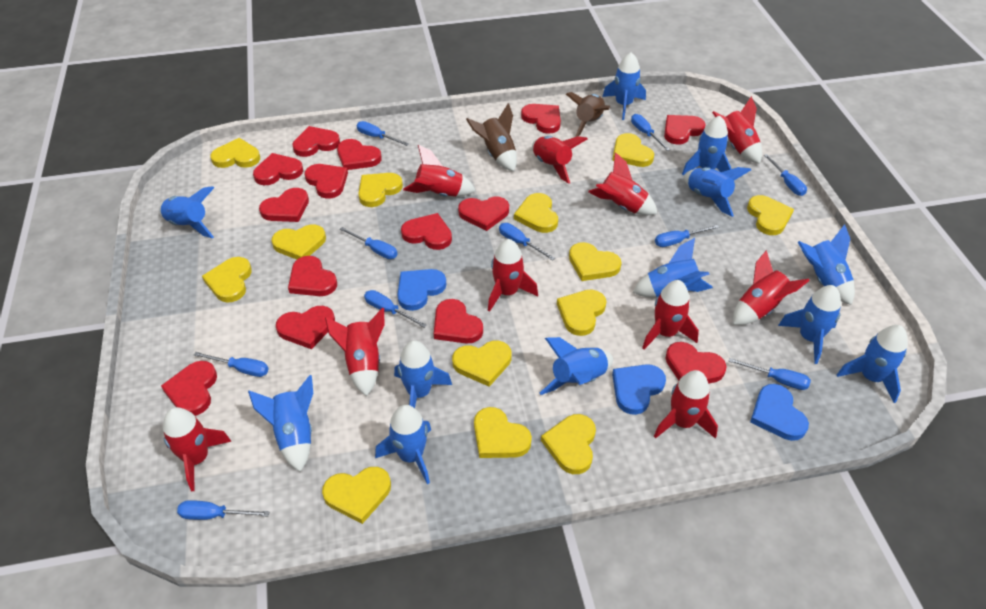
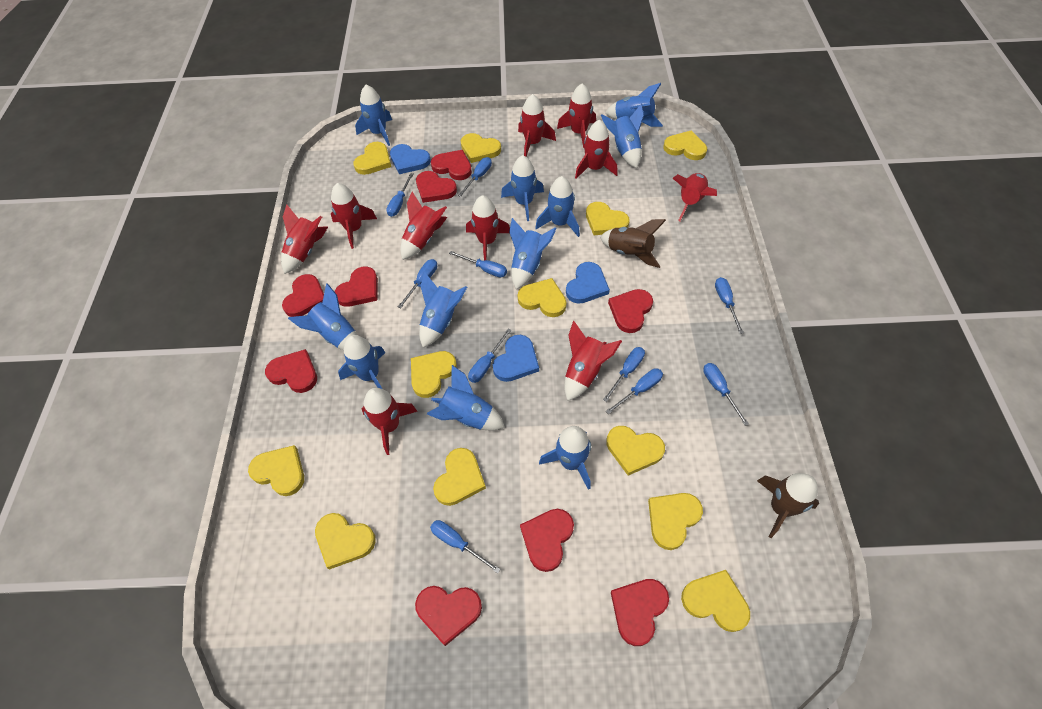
blue rocket: [159,186,214,238] [248,375,313,472] [375,405,431,484] [394,340,452,408] [540,337,613,395] [603,52,646,120] [632,238,713,297] [682,116,731,175] [684,167,751,217] [778,285,841,364] [797,224,855,305] [837,325,908,403] = 12 -> [288,283,357,351] [338,335,385,389] [355,85,392,146] [419,272,467,348] [427,365,505,431] [501,155,544,221] [509,218,557,289] [535,176,580,237] [539,426,591,490] [601,103,644,168] [605,83,663,127] = 11
red heart: [161,361,217,416] [253,153,303,185] [259,188,309,222] [276,306,335,349] [288,256,337,296] [293,126,340,157] [305,164,348,199] [337,139,382,170] [401,213,452,250] [434,299,483,344] [458,196,509,231] [521,104,561,134] [664,115,706,144] [665,342,726,384] = 14 -> [265,349,317,393] [282,274,324,317] [335,267,378,307] [415,586,482,646] [416,171,457,203] [431,150,472,180] [520,509,574,572] [608,289,653,333] [611,579,669,646] = 9
yellow heart: [202,257,252,303] [210,138,260,168] [271,225,326,260] [322,467,391,524] [358,173,403,207] [452,341,512,387] [474,407,532,458] [514,193,558,233] [541,414,596,474] [557,290,606,336] [569,242,622,281] [612,133,654,167] [747,195,794,235] = 13 -> [248,445,304,496] [315,513,376,570] [353,142,391,175] [411,351,457,398] [433,448,486,506] [461,133,501,163] [518,278,566,317] [586,202,630,235] [606,426,665,476] [648,493,703,550] [663,130,707,160] [681,570,750,632] = 12

